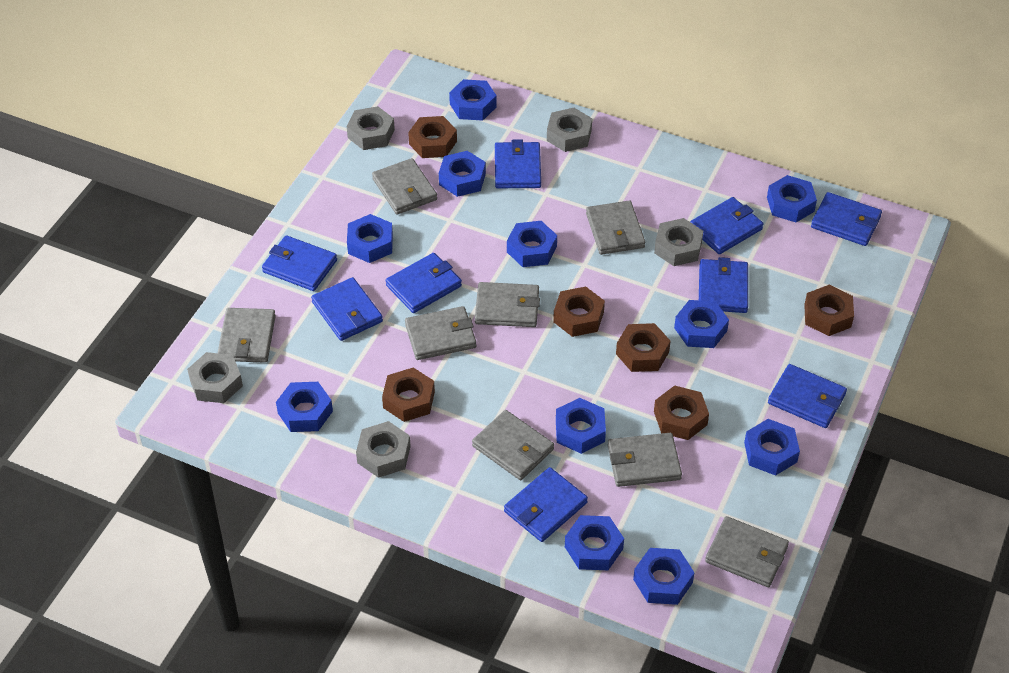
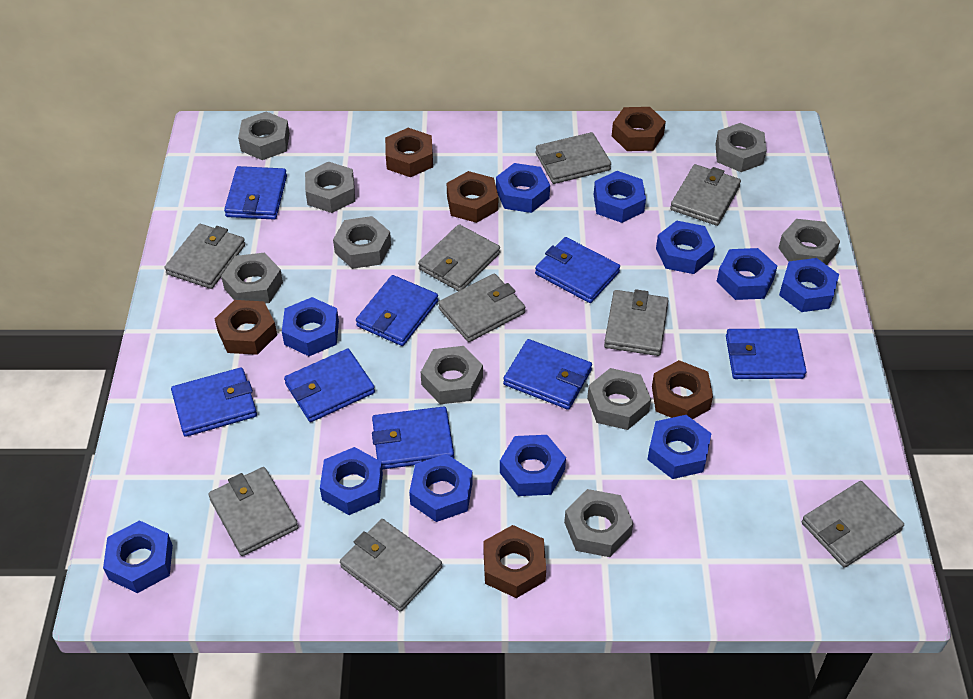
blue wallet: [262,235,337,291] [311,277,383,341] [386,253,462,313] [495,140,541,188] [504,467,588,542] [690,197,763,254] [699,257,748,313] [768,364,847,428] [811,192,882,246] = 9 -> [171,367,257,437] [224,166,287,220] [284,349,375,422] [356,275,438,346] [372,407,454,469] [503,339,592,410] [535,237,620,303] [726,328,807,379] = 8
grey nut: [187,352,243,403] [347,106,395,150] [356,421,411,478] [547,108,592,152] [654,218,703,266] = 5 -> [221,253,283,303] [238,111,290,160] [305,161,355,213] [333,216,391,269] [421,346,483,404] [564,489,633,557] [587,368,651,430] [715,123,767,172] [779,219,840,265] = 9
grey wallet: [218,308,276,363] [372,158,437,215] [405,306,476,360] [472,410,554,480] [475,282,540,327] [586,201,645,255] [608,433,682,487] [705,516,789,587] = 8 -> [165,224,245,289] [208,467,298,556] [340,519,442,612] [418,224,500,291] [438,273,525,342] [535,132,611,184] [604,289,668,356] [670,164,741,226] [802,481,904,568] = 9

